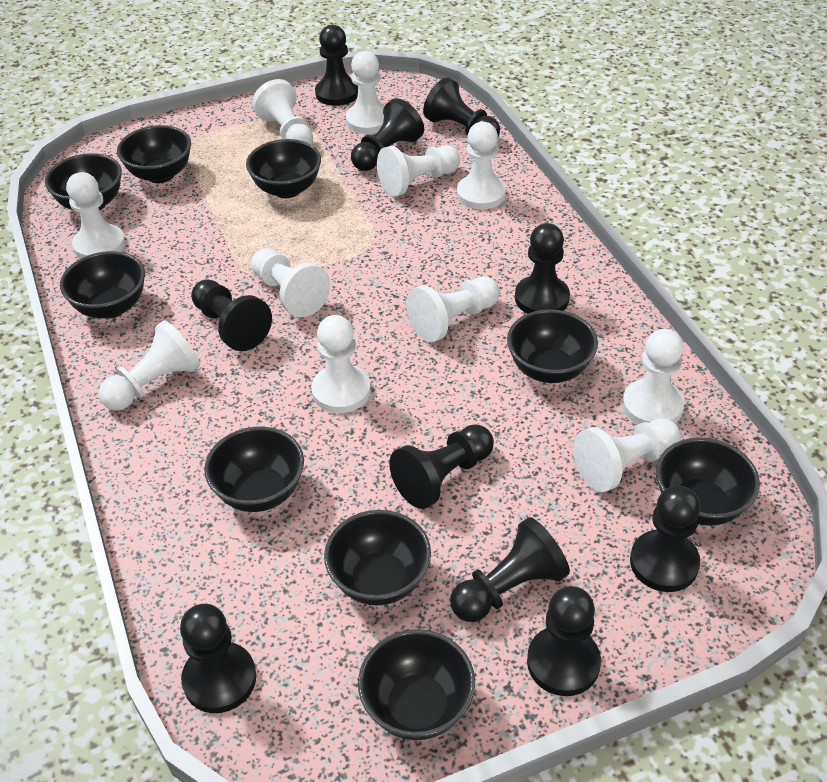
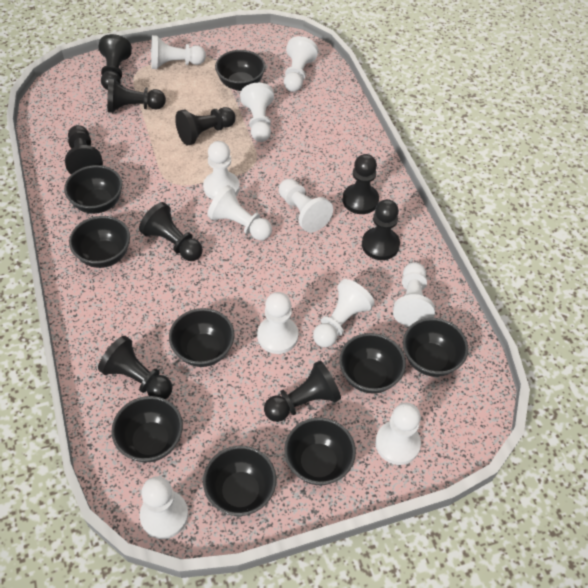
black pawn: [180,604,256,713] [191,279,272,351] [315,25,358,106] [351,98,424,171] [389,424,494,509] [423,77,500,137] [450,517,570,622] [515,223,570,314] [527,586,601,696] [630,486,701,592] = 10 -> [65,125,103,174] [98,336,172,399] [99,34,132,90] [107,78,166,113] [139,202,203,261] [175,107,236,145] [264,360,341,422] [343,154,379,214] [362,199,400,260] = 9

